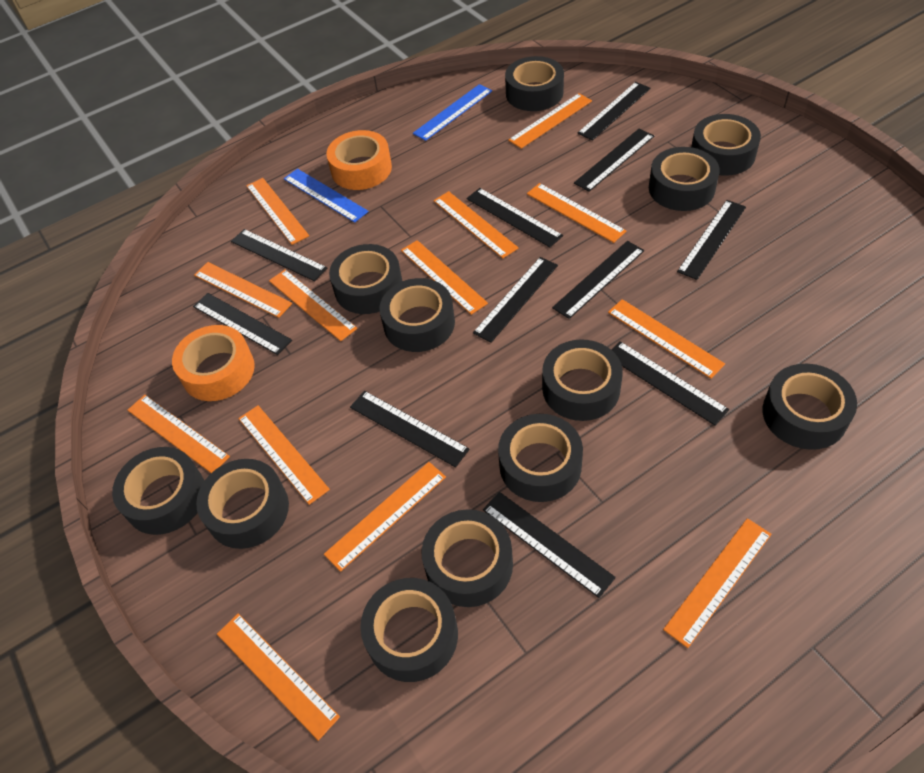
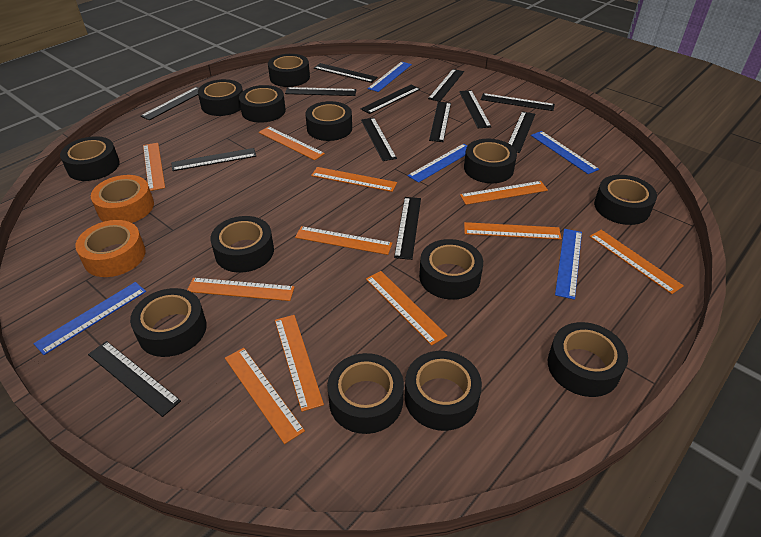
black ruler: [193,293,292,355] [231,229,327,282] [350,391,470,467] [467,188,563,247] [473,257,558,343] [483,492,616,598] [552,241,644,319] [574,128,654,192] [577,82,650,141] [611,341,729,425] [677,200,746,280] = 11 -> [88,341,181,417] [141,87,199,121] [171,148,256,171] [285,87,356,96] [314,63,378,83] [361,84,420,114] [361,118,397,161] [394,197,421,260] [428,69,464,102] [429,102,451,142] [459,90,491,128] [481,93,555,111] [508,111,535,153] = 13
black tape: [112,447,204,535] [196,459,289,549] [329,244,402,314] [360,578,458,682] [379,278,455,352] [422,509,513,607] [498,414,583,502] [505,56,564,111] [542,339,623,421] [649,147,720,211] [691,114,761,175] [762,364,857,450] = 12 -> [60,136,120,181] [130,288,207,357] [198,79,243,116] [210,216,274,272] [239,85,286,123] [268,54,310,87] [305,101,352,141] [327,353,404,434] [405,351,482,431] [419,239,483,300] [464,139,517,183] [548,322,628,397] [594,175,657,225] = 13
blue ruler: [284,169,369,223] [413,84,492,141] = 2 -> [33,282,146,355] [368,62,412,92] [407,144,468,183] [531,131,599,174] [555,229,582,300] = 5
orange ruler: [127,395,230,473] [194,262,292,318] [217,614,340,741] [238,405,330,505] [246,178,309,245] [269,269,357,341] [324,462,446,572] [401,240,488,315] [433,191,518,259] [508,93,592,149] [527,183,626,243] [608,299,725,379] [663,518,771,648] = 13 -> [143,143,165,191] [187,278,295,301] [225,348,305,444] [258,126,325,160] [275,315,324,412] [295,226,392,255] [311,167,397,192] [366,271,448,346] [460,181,548,205] [464,222,562,240] [589,230,684,294] = 11

